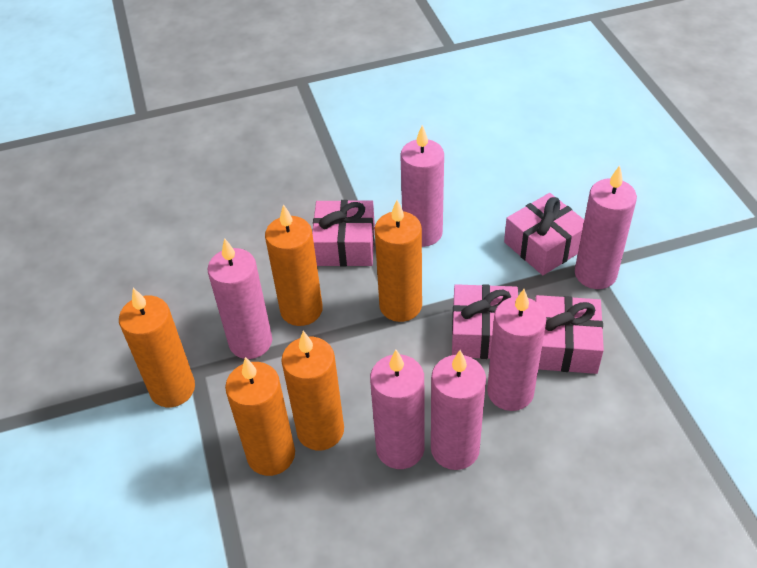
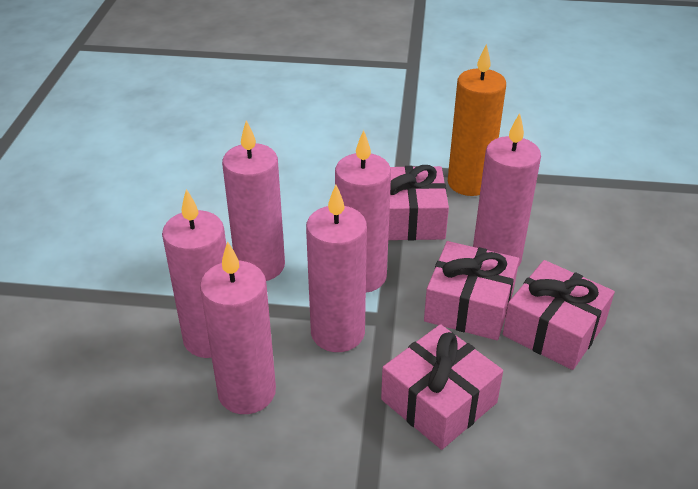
orange candle: [119,288,195,407] [225,357,295,476] [265,204,323,326] [282,331,344,450] [375,200,422,322] = 5 -> [448,44,506,196] = 1

